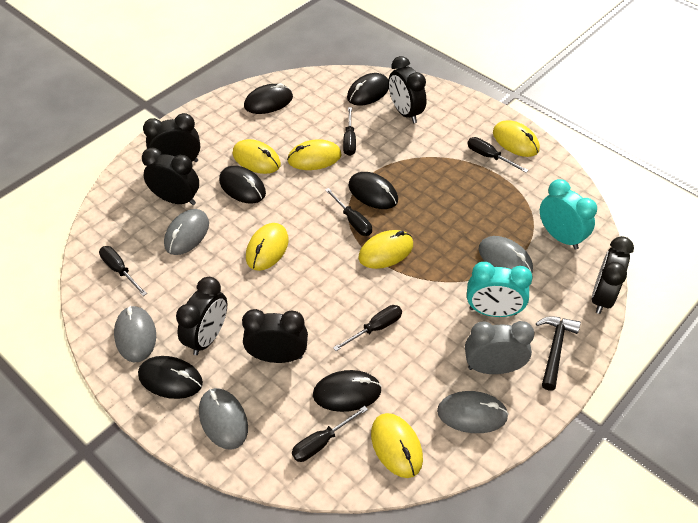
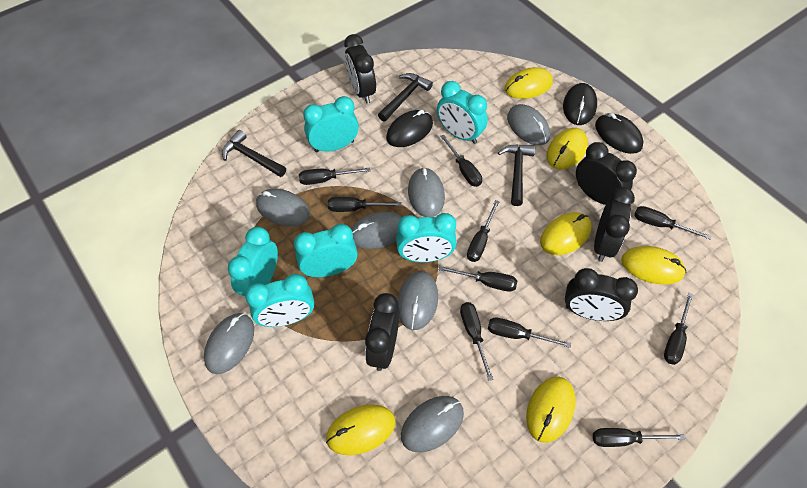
black clock: [142,147,199,205] [143,113,200,162] [176,277,227,355] [242,309,308,363] [388,56,426,123] [592,236,634,314] = 6 -> [344,34,376,104] [365,293,400,371] [565,268,638,321] [576,142,637,205] [594,187,635,262] = 5
black hammer: [536,316,581,391] = 1 -> [222,130,286,177] [378,73,433,122] [498,144,535,206] = 3
black mouse: [138,356,203,399] [219,166,266,204] [244,83,293,114] [313,370,382,412] [347,73,389,106] [348,172,398,209] = 6 -> [386,110,433,147] [563,83,597,125] [595,113,644,154] = 3
black screwdriver: [99,246,147,296] [292,406,368,462] [325,188,372,236] [333,305,402,351] [343,107,356,156] [467,137,528,173] = 6 -> [299,167,371,185] [328,197,402,212] [439,266,517,292] [440,135,482,187] [460,302,494,381] [467,200,500,262] [488,317,571,348] [593,428,685,447] [634,206,711,240] [664,293,694,365] = 10
grey clock: [465,321,534,374] = 1 -> none = 0
grey mouse: [114,306,156,362] [164,209,209,255] [199,388,248,450] [437,391,509,433] [479,236,533,273] = 5 -> [204,313,254,374] [256,189,310,226] [351,212,402,249] [398,271,438,330] [401,396,464,452] [408,167,445,217] [507,104,550,145] = 7
turquoise clock: [467,262,533,317] [540,179,597,250] = 2 -> [228,227,278,296] [245,274,315,327] [294,224,358,277] [303,96,359,153] [396,213,457,262] [437,81,488,144] = 6

